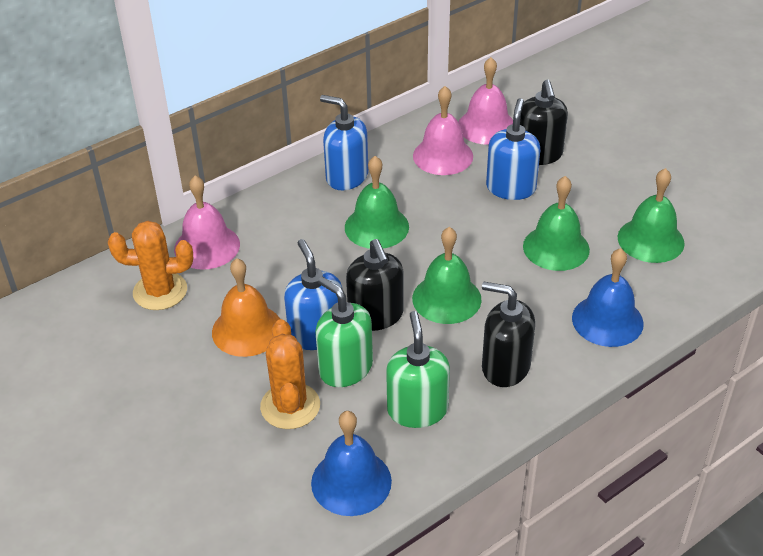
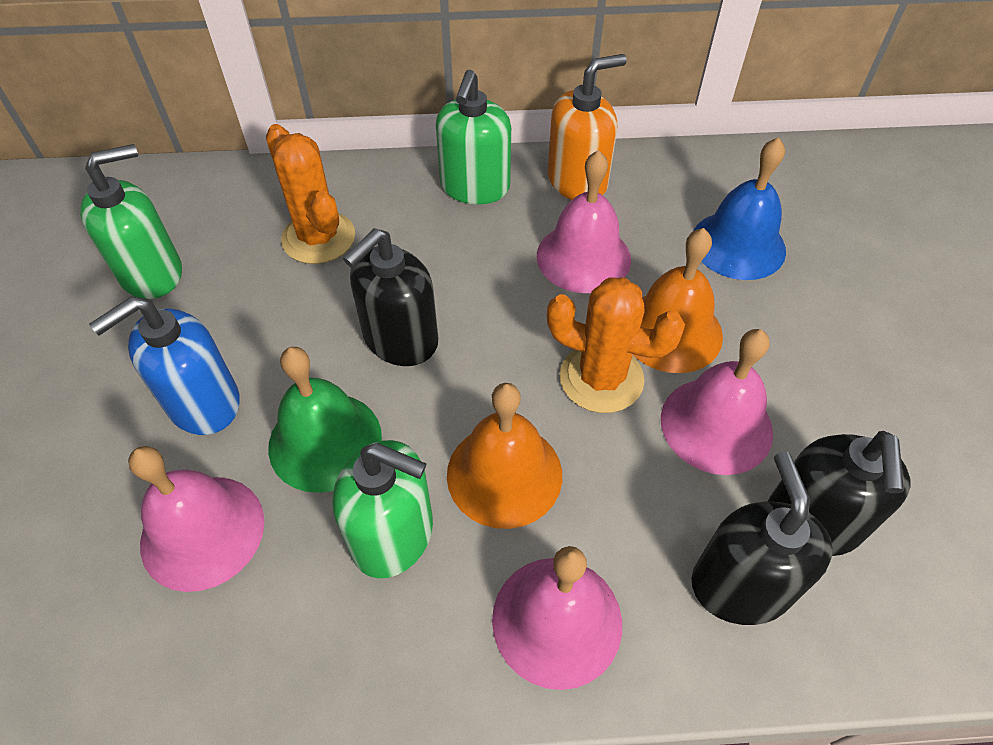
blue bell: [311,411,392,516] [572,248,644,347] = 2 -> [694,137,786,280] = 1
blue soap dispenser: [284,239,343,350] [320,95,368,190] [486,98,540,200] = 3 -> [89,296,240,435] = 1
green bell: [345,156,409,249] [412,227,482,324] [523,176,590,271] [618,168,685,263] = 4 -> [268,347,382,493] = 1
green soap dispenser: [315,276,373,387] [386,311,450,428] = 2 -> [80,144,182,299] [333,440,433,578] [436,70,511,204] = 3
orange bell: [212,258,280,357] = 1 -> [447,383,562,529] [633,228,723,373] = 2
orange soap dispenser: none = 0 -> [548,54,627,200] = 1
pink bell: [174,176,240,270] [413,86,473,175] [458,57,513,145] = 3 -> [128,446,265,592] [492,546,622,690] [537,150,631,293] [661,329,773,475] = 4

